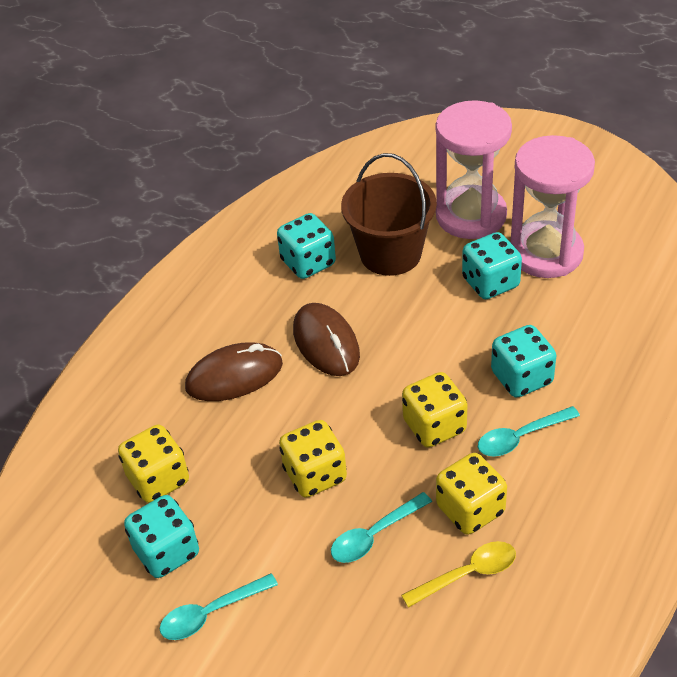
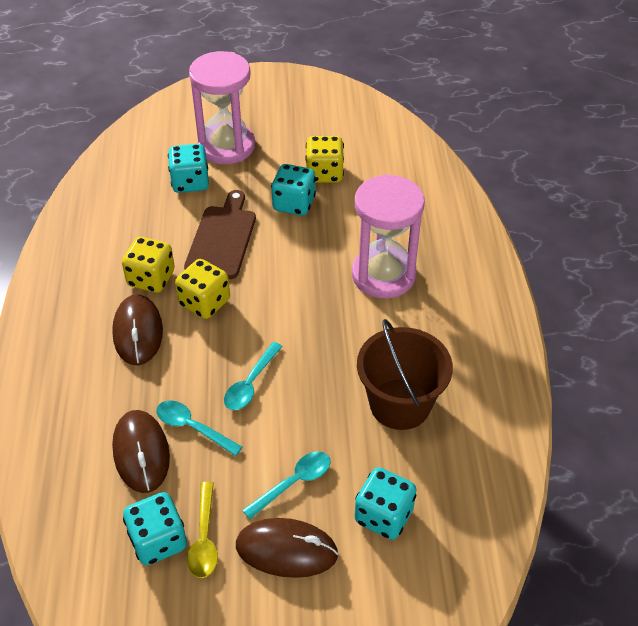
brown cutting board: none = 0 -> [184,190,256,279] = 1
brown mouse: [185,343,283,401] [293,303,360,376] = 2 -> [112,294,163,365] [112,410,170,493] [236,518,339,578] = 3
yellow dice: [118,425,189,503] [279,420,347,498] [402,372,467,447] [436,453,507,535] = 4 -> [122,237,175,293] [175,259,230,319] [305,136,344,183] = 3

